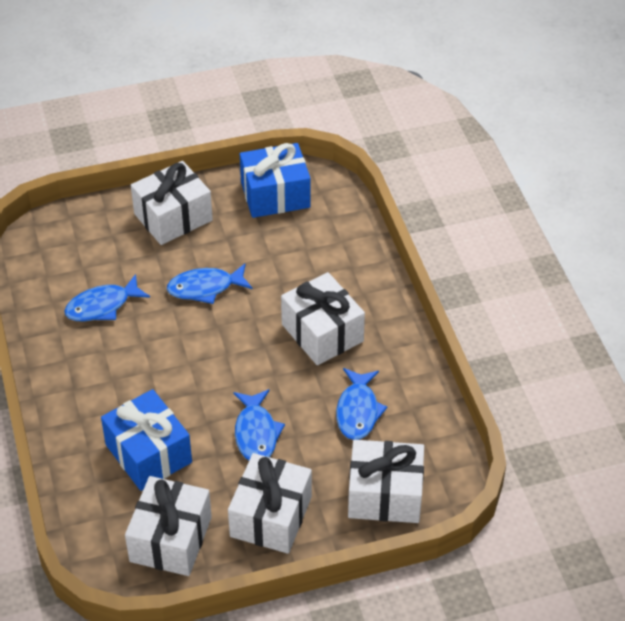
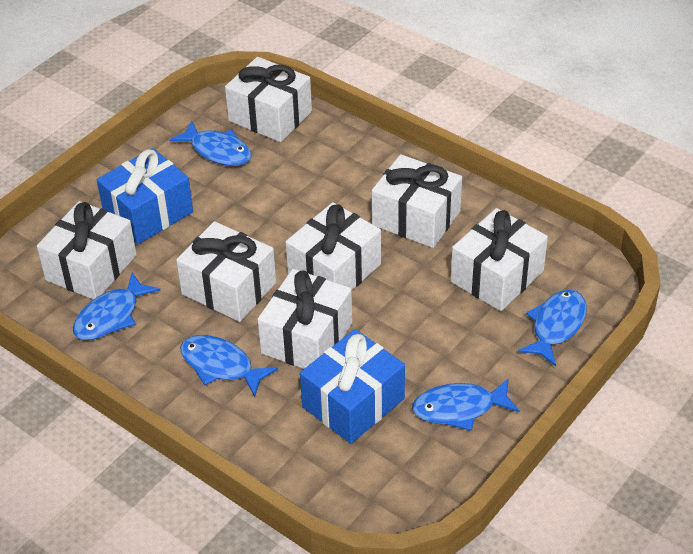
blue fish: [64,274,150,321] [167,263,253,304] [233,389,285,460] [336,368,387,440] = 4 -> [73,273,160,340] [169,120,251,166] [180,335,278,397] [412,378,520,431] [518,289,587,367] = 5
white gift: [125,476,212,576] [131,161,213,245] [228,453,312,554] [281,272,365,365] [348,440,424,523] = 5 -> [37,201,137,300] [176,221,276,322] [225,57,312,142] [258,269,352,369] [286,202,381,290] [372,154,462,248] [451,208,548,311] = 7

